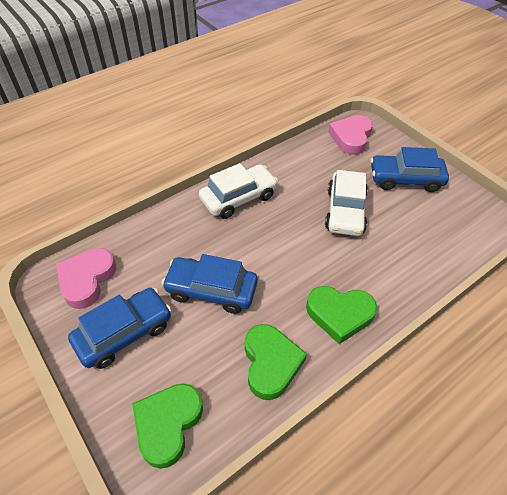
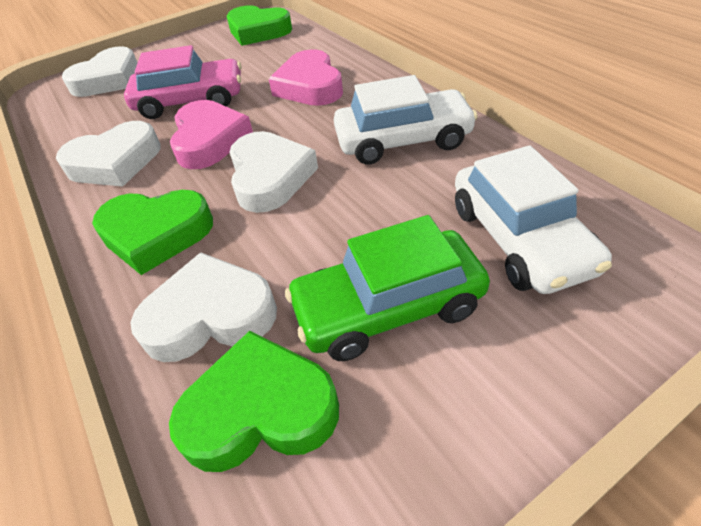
blue car: [68,288,171,369] [162,254,258,314] [370,147,449,192] = 3 -> none = 0
green car: none = 0 -> [285,215,490,361] = 1
pink car: none = 0 -> [124,45,241,119] = 1
white heart: none = 0 -> [56,121,160,187] [62,46,138,97] [130,252,277,362] [230,131,318,213] = 4

